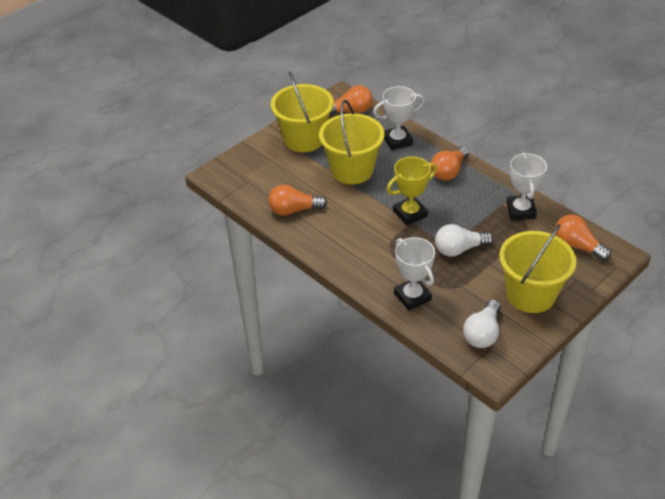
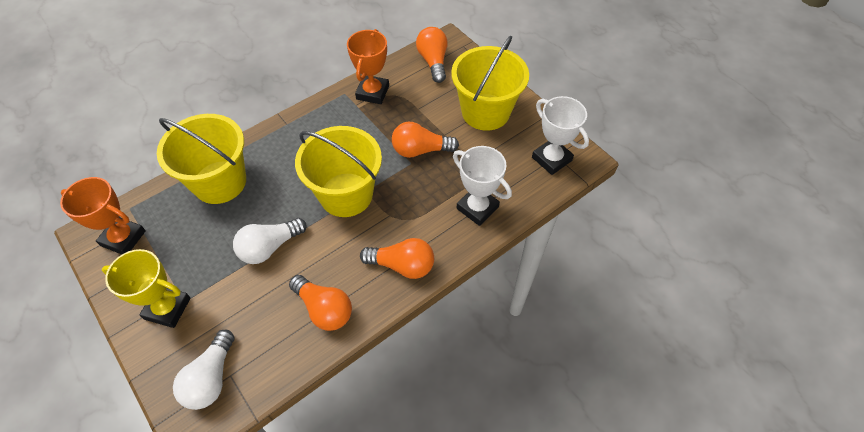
orange trophy: none = 0 -> [60,177,146,254] [347,29,389,104] = 2
white trophy: [373,86,424,150] [394,237,435,311] [507,153,547,220] = 3 -> [453,146,512,226] [532,96,589,175] = 2

